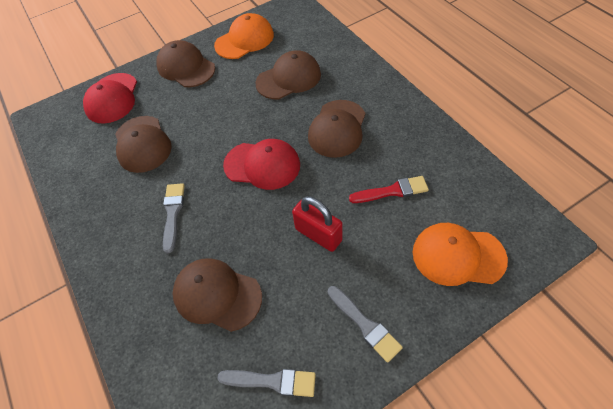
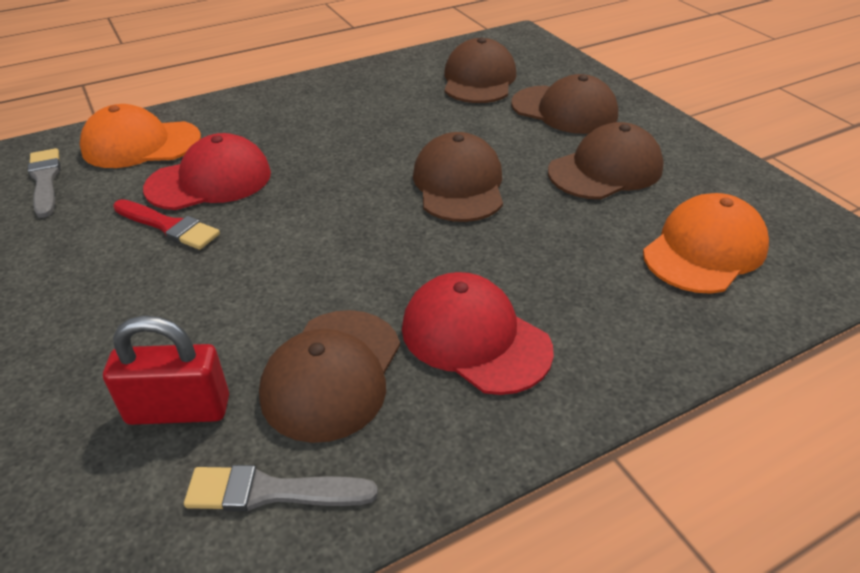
grey brush: [163,183,185,253] [217,369,316,397] [328,286,403,363] = 3 -> [28,148,60,218] [184,465,378,512] = 2

